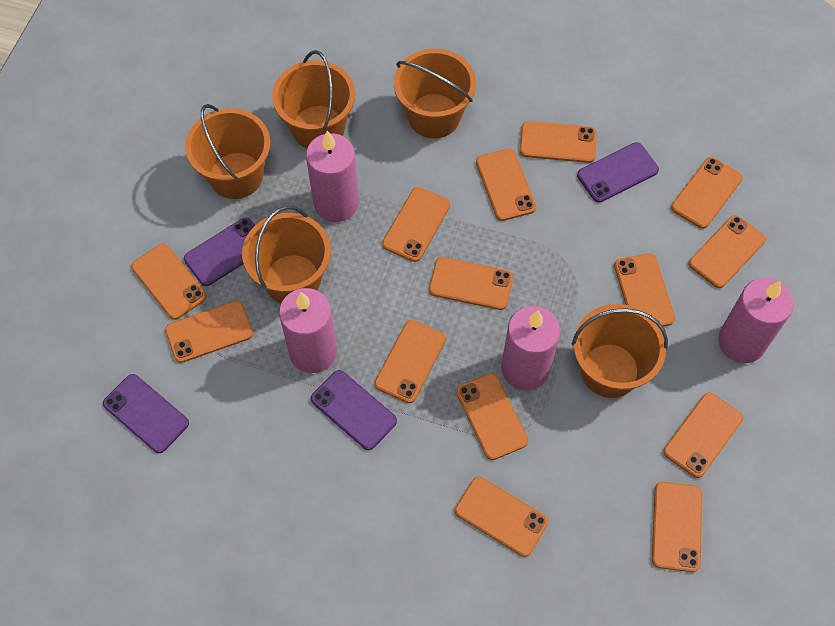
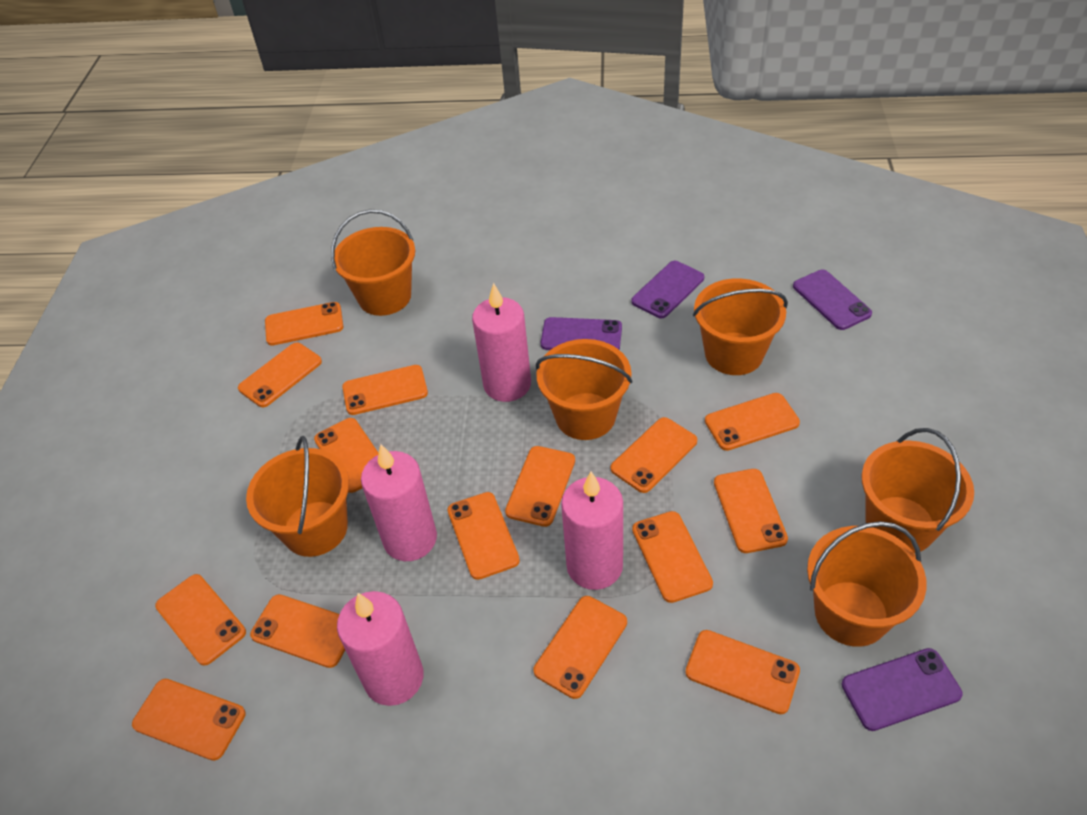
orange bucket: [185,104,270,199] [242,206,331,303] [272,50,355,148] [394,49,476,138] [572,304,668,398] = 5 -> [246,436,349,557] [331,210,415,316] [536,339,632,440] [693,278,788,375] [807,521,926,647] [862,428,974,553] = 6
orange phone: [131,243,207,320] [165,301,253,363] [375,320,446,403] [382,187,450,262] [429,257,513,310] [455,477,549,557] [456,373,528,460] [476,149,536,221] [520,121,597,163] [614,253,675,327] [652,482,702,572] [663,392,743,478] [671,157,743,229] [689,215,766,288] = 14 -> [132,679,246,761] [155,574,246,666] [238,343,322,407] [250,594,345,668] [265,302,343,346] [314,418,378,493] [342,365,428,415] [447,492,520,580] [505,446,575,527] [534,596,627,699] [611,417,697,493] [632,511,713,603] [685,630,800,714] [705,393,800,451] [714,469,788,553] = 15

